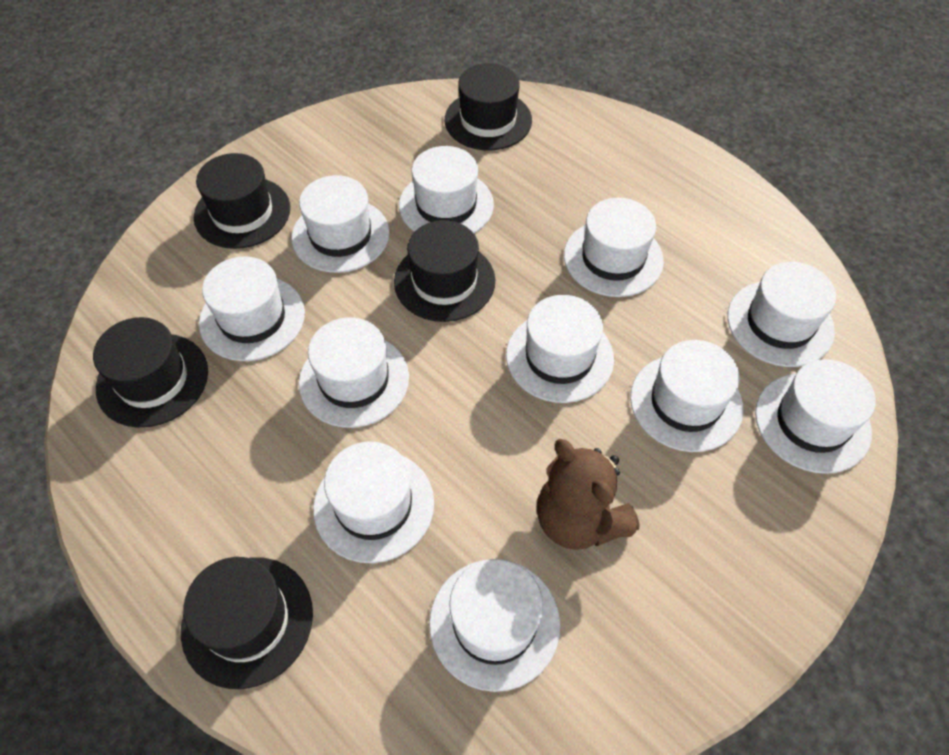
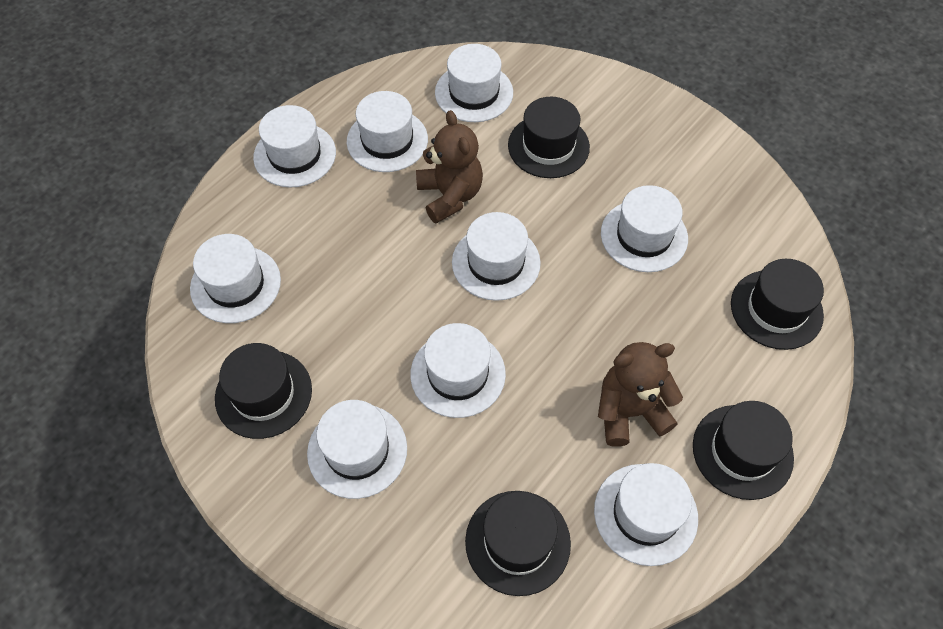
brown teddy bear: [537,439,639,550] = 1 -> [416,110,483,224] [598,342,683,447] = 2
white hat: [199,256,305,361] [291,175,390,273] [299,317,409,428] [313,441,434,563] [399,146,494,233] [429,559,560,692] [506,295,614,403] [564,198,664,297] [630,340,743,452] [727,262,836,367] [755,359,876,474] = 11 -> [190,234,281,323] [253,105,336,187] [307,400,407,499] [347,91,428,172] [410,323,506,418] [435,44,513,122] [452,212,541,301] [594,463,698,566] [601,185,688,272] = 9

